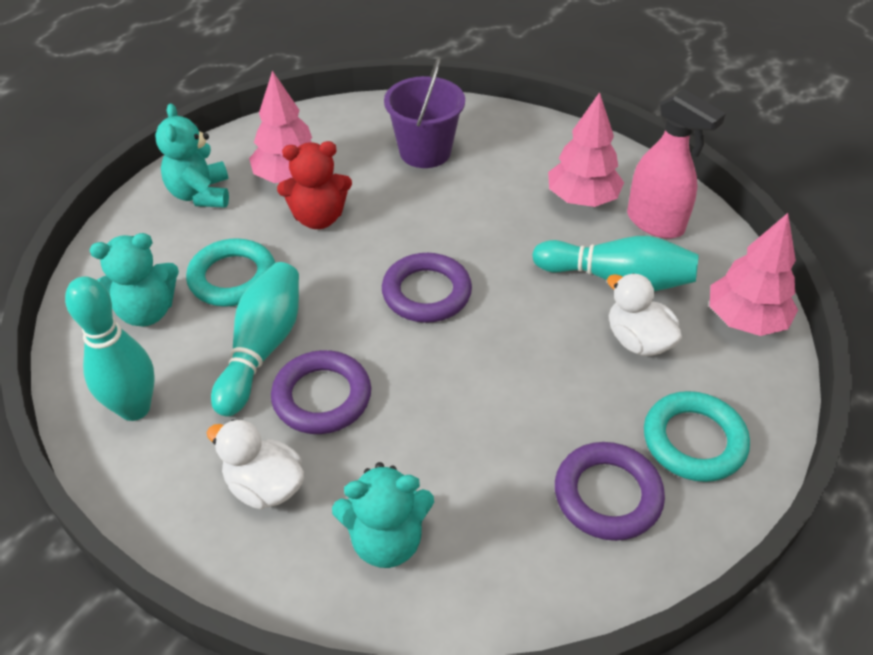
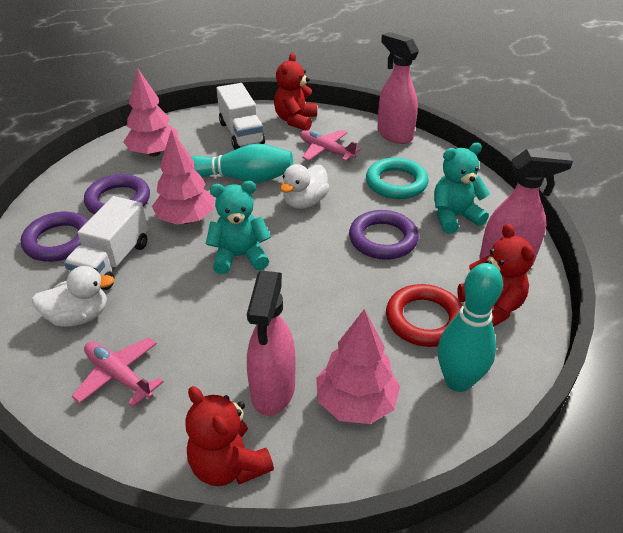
pink plane: none = 0 -> [72,338,164,407] [300,130,361,161] = 2
pink spray bottle: [627,89,726,239] = 1 -> [247,271,296,416] [377,32,419,144] [479,149,573,264] = 3
purple bucket: [384,57,465,168] = 1 -> none = 0
red ring: none = 0 -> [386,284,463,347] = 1
red teddy bear: [277,141,352,229] = 1 -> [185,386,274,486] [274,53,317,131] [457,224,535,327] = 3
turquoise bowling pin: [65,277,155,421] [211,262,299,417] [532,236,699,291] = 3 -> [191,143,293,183] [438,263,503,392] = 2
turquoise ring: [186,238,275,307] [644,391,750,482] = 2 -> [366,158,429,199] = 1
turquoise teddy bear: [90,233,179,326] [155,103,229,208] [332,462,434,568] = 3 -> [206,181,271,274] [434,143,490,234] = 2
white truck: none = 0 -> [64,196,148,290] [217,83,265,150] = 2

